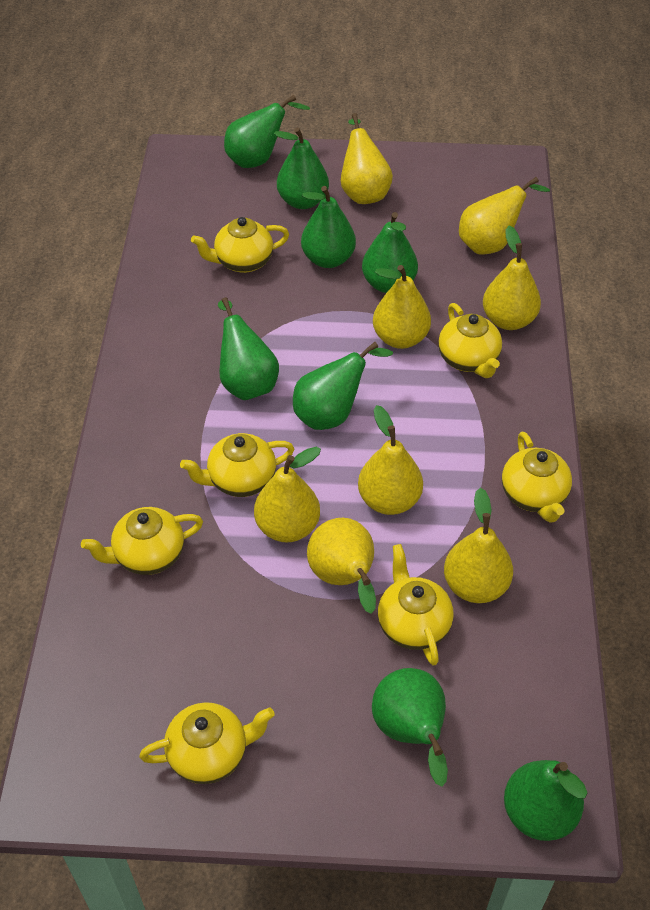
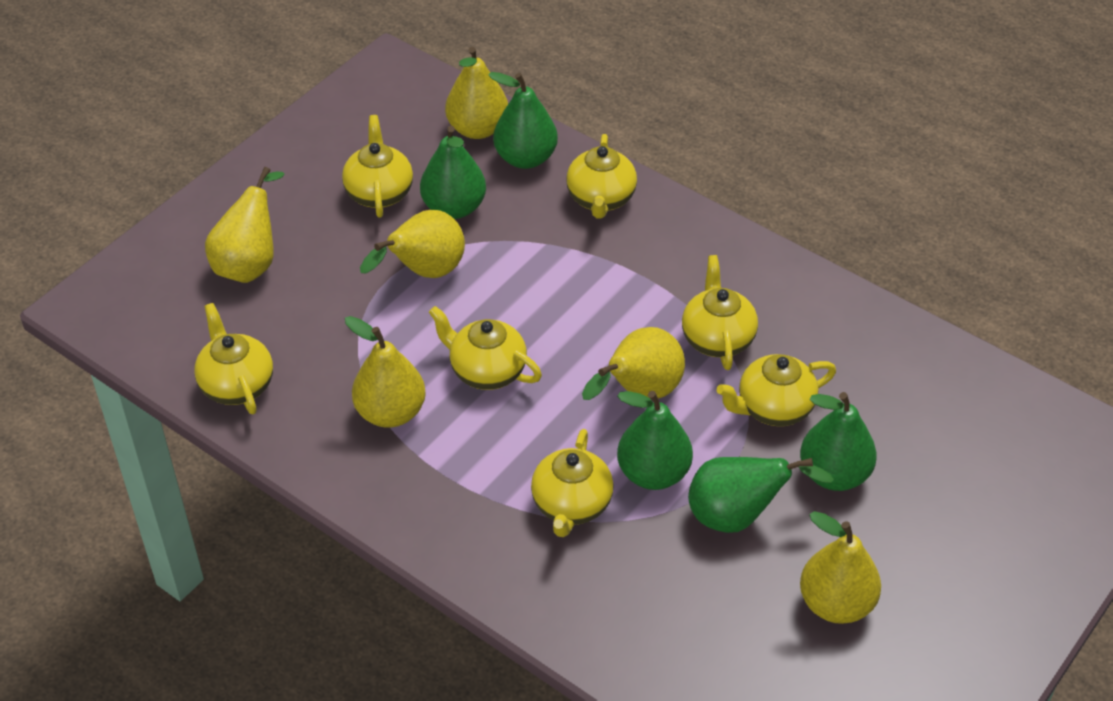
green pear: [218,297,279,400] [224,95,310,168] [274,127,329,209] [293,342,393,430] [301,186,356,268] [362,212,418,293] [372,668,448,787] [504,760,587,841] = 8 -> [420,126,486,219] [488,72,558,169] [617,391,693,490] [688,457,834,533] [800,392,877,491] = 5
yellow pear: [254,447,321,542] [307,518,376,614] [341,113,393,204] [358,405,423,515] [373,265,431,349] [444,488,513,603] [459,177,550,255] [483,226,541,330] = 8 -> [205,167,284,283] [345,316,426,428] [360,210,465,278] [445,47,508,139] [582,327,685,400] [800,511,881,624] = 6

